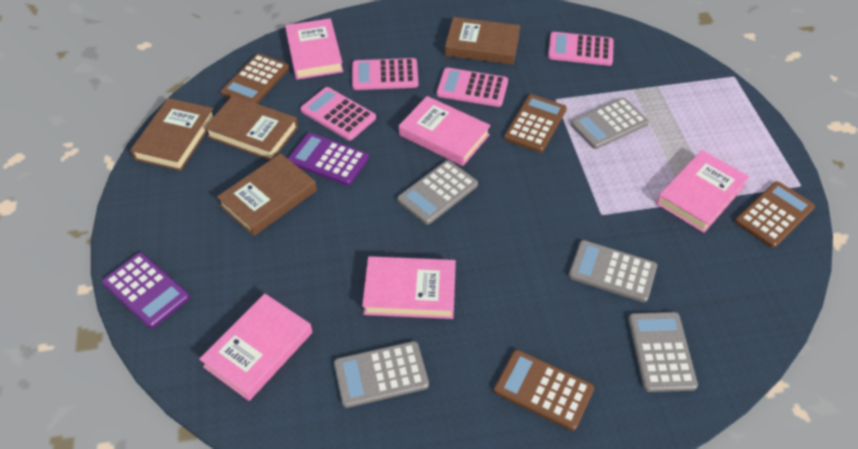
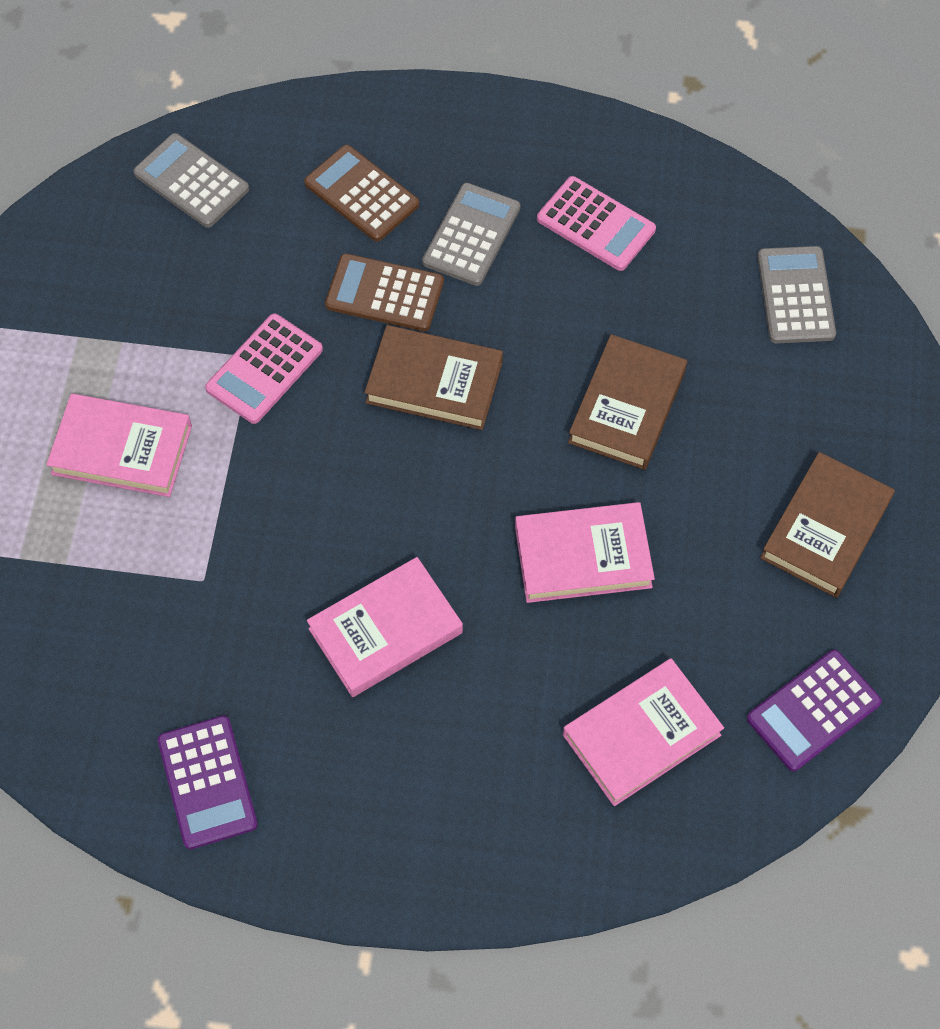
brown book: [130,98,213,171] [204,96,298,160] [217,153,317,236] [445,17,520,65] = 4 -> [364,325,503,430] [568,334,687,470] [760,452,895,598] = 3
brown calculator: [221,54,289,104] [494,350,594,431] [504,94,567,153] [735,181,815,248] = 4 -> [304,145,419,242] [325,253,444,331] = 2
grey calculator: [334,341,429,408] [397,160,478,225] [569,240,657,302] [571,98,649,149] [628,312,698,392] = 5 -> [133,133,249,228] [422,183,520,286] [757,246,836,343] = 3
pink book: [199,293,312,401] [285,18,343,80] [362,256,456,319] [399,96,491,166] [656,150,749,233] = 5 -> [46,394,192,497] [307,557,463,697] [515,502,655,603] [563,658,724,806] = 4
pink calculator: [301,87,376,140] [352,58,418,90] [437,68,508,107] [548,32,614,66] = 4 -> [205,314,323,424] [537,176,656,271] = 2

